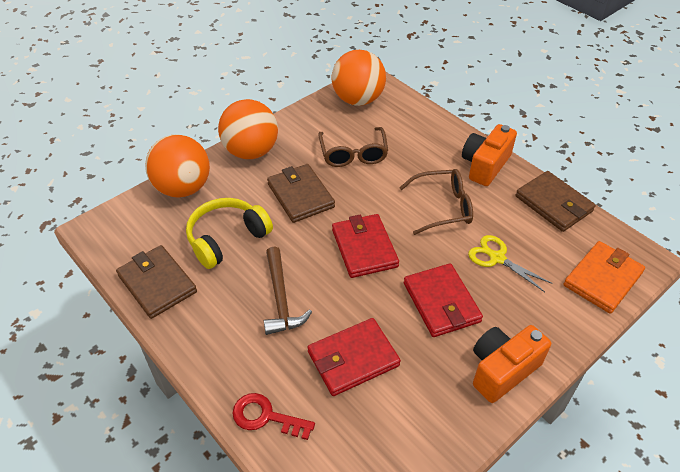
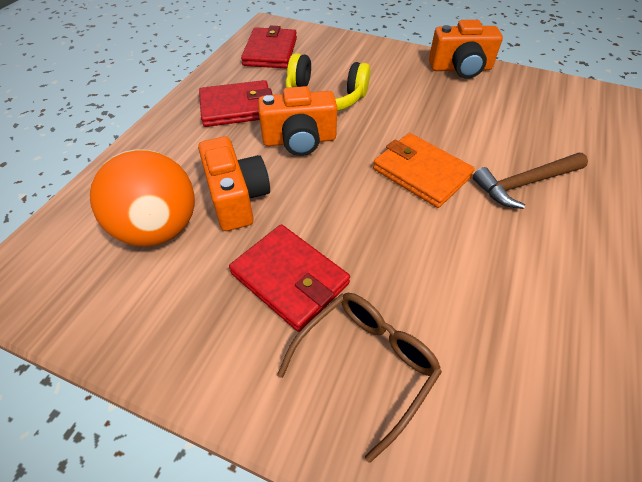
brown glasses: [318,127,388,167] [399,169,473,235] = 2 -> [277,293,442,463] = 1
brown wallet: [116,245,197,319] [267,164,335,223] [516,171,596,232] = 3 -> none = 0
orange ball: [145,134,210,198] [218,99,278,159] [332,50,386,106] = 3 -> [89,149,195,247] = 1
orange camera: [462,124,517,186] [473,325,551,403] = 2 -> [198,137,270,231] [258,86,337,156] [429,20,503,79] = 3
red key: [232,393,315,440] = 1 -> none = 0
yellow scissors: [468,235,553,292] = 1 -> none = 0

